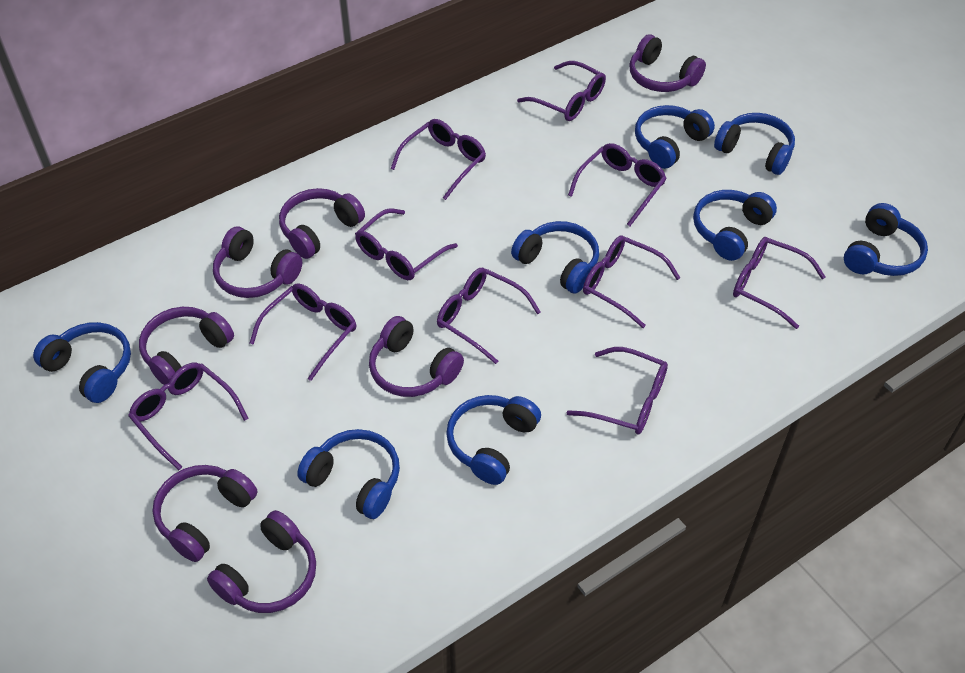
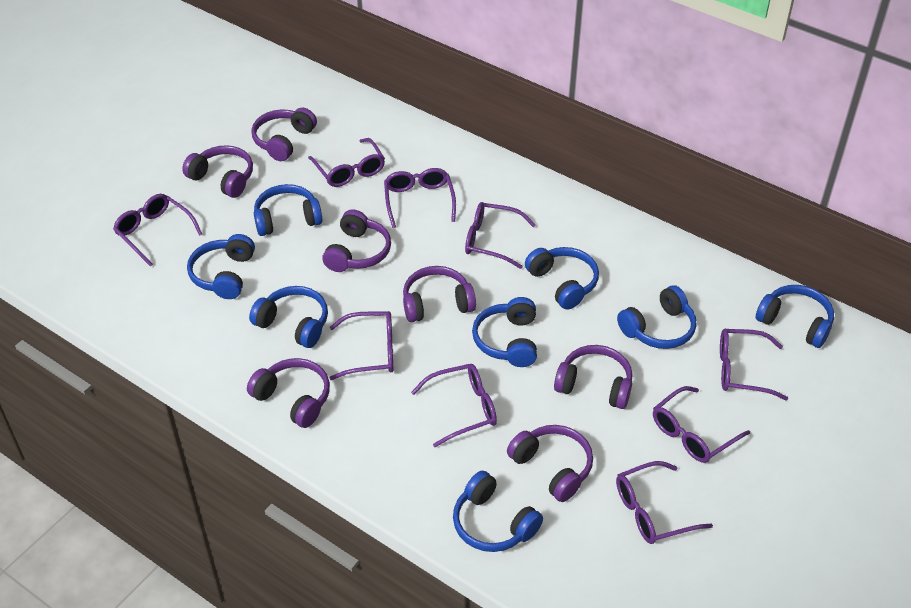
purple glasses: [128,362,249,470] [250,283,356,381] [355,208,458,280] [391,119,486,200] [437,268,541,364] [517,61,606,121] [566,347,668,435] [568,143,667,226] [583,236,681,328] [733,237,826,329] = 10 -> [113,194,202,267] [308,138,385,187] [329,311,393,380] [384,168,456,228] [411,364,497,447] [465,202,536,269] [616,461,713,544] [653,386,750,463] [720,329,788,401] = 9

